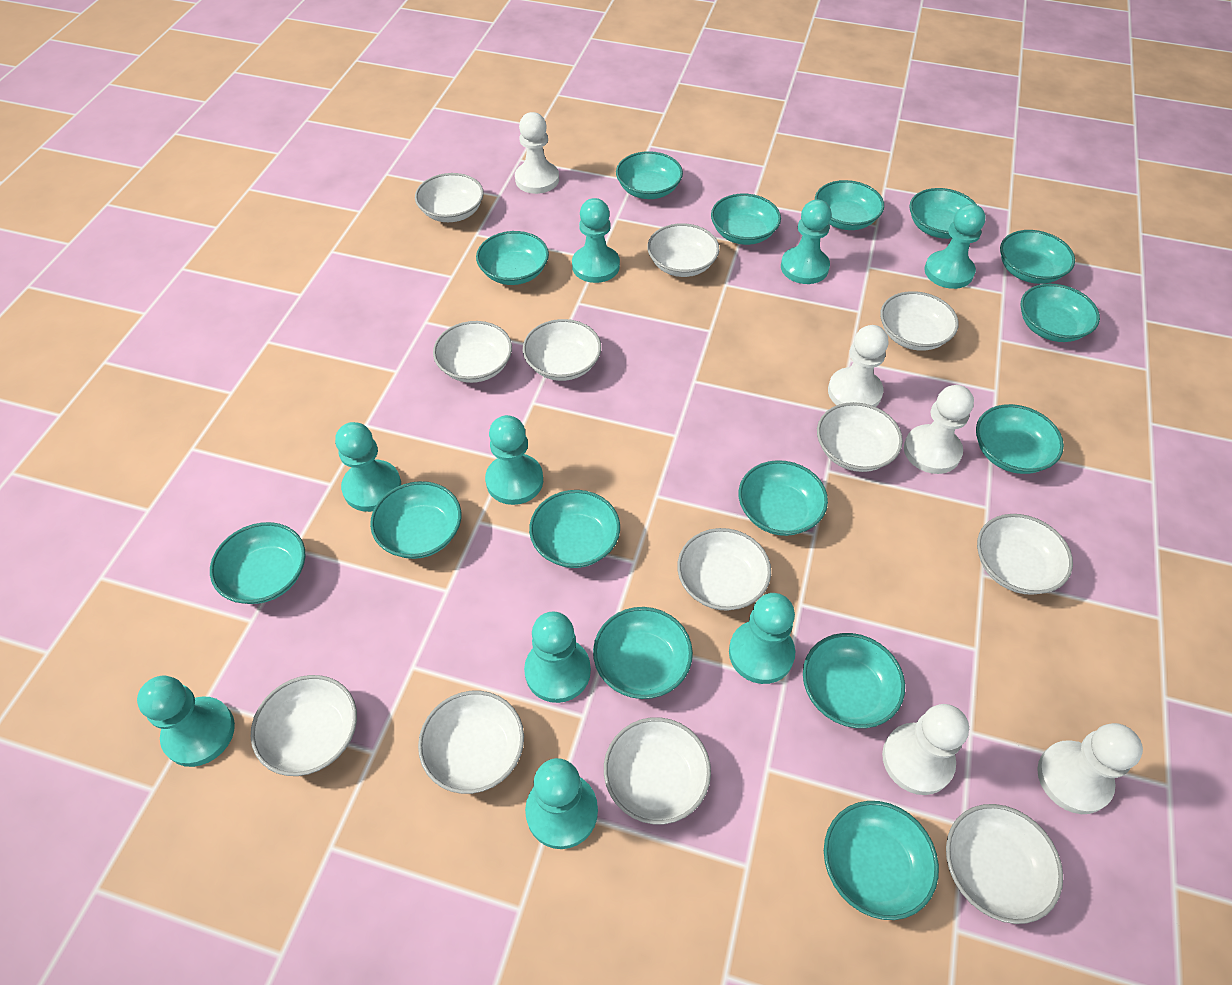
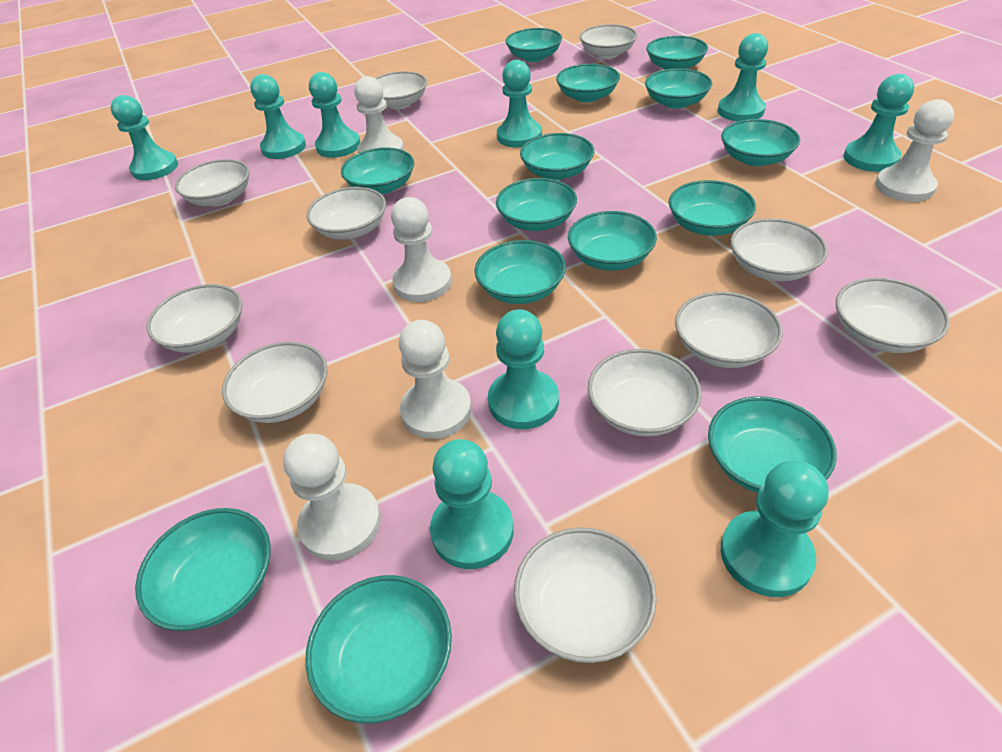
turquoise bowl: [210,522,306,604] [370,481,461,559] [476,231,549,285] [529,490,620,568] [593,607,693,699] [616,151,683,199] [711,194,781,245] [739,460,828,536] [803,633,905,728] [815,180,884,230] [824,801,939,920] [910,188,977,239] [976,404,1064,474] [1000,230,1075,284] [1021,284,1100,342] = 15 -> [135,508,271,631] [305,575,452,723] [341,147,414,194] [474,240,566,304] [496,178,577,231] [505,28,562,62] [520,133,594,180] [556,64,620,102] [568,211,657,271] [645,68,712,109] [646,36,708,70] [669,180,756,236] [708,396,837,493] [721,119,800,166] = 14
white bowl: [251,675,357,776] [415,173,484,222] [418,691,524,794] [433,321,512,383] [523,319,601,381] [604,717,711,824] [647,223,720,277] [677,528,771,611] [817,402,903,472] [880,291,959,351] [946,804,1063,924] [977,514,1073,595] = 12 -> [146,284,243,353] [175,159,250,206] [222,342,327,423] [306,187,386,239] [375,71,427,109] [514,527,657,663] [579,24,637,59] [588,349,702,436] [675,292,783,368] [731,218,828,281] [836,278,950,353] = 11

